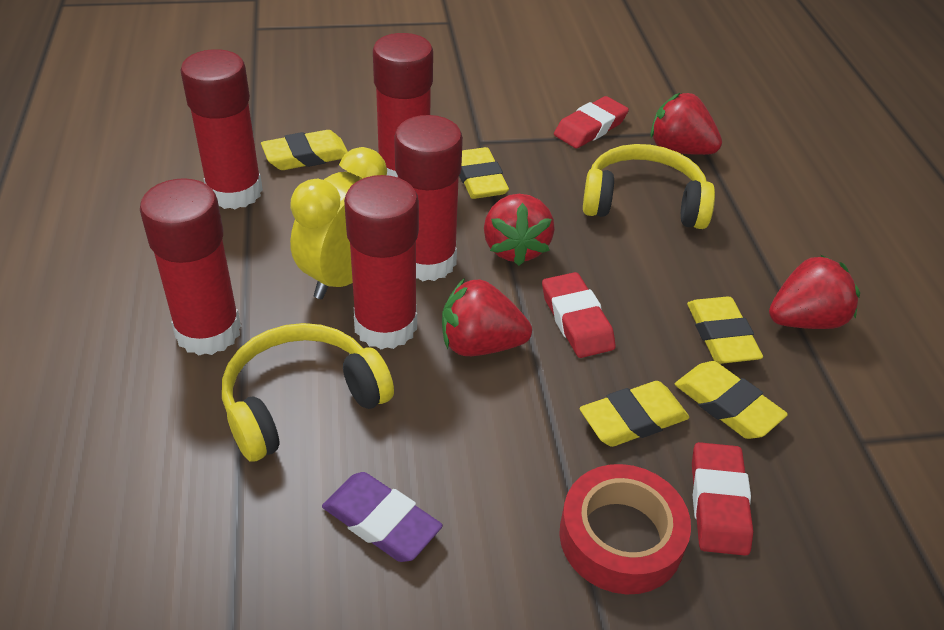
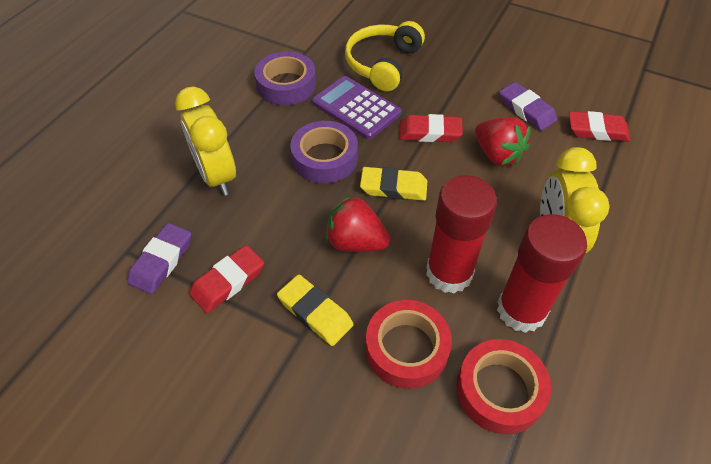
purple calculator: none = 0 -> [312,76,402,140] = 1
purple eraser: [322,472,443,562] = 1 -> [127,223,191,294] [499,82,557,131] = 2
purple tape: none = 0 -> [255,51,316,105] [290,121,358,183] = 2
red glue stick: [140,178,241,356] [180,49,263,209] [344,175,419,349] [373,33,433,177] [394,115,463,281] = 5 -> [426,175,497,294] [497,214,587,333] = 2
red strawberry: [442,278,532,356] [484,194,555,266] [650,93,722,155] [769,254,860,329] = 4 -> [326,195,390,252] [475,117,530,166] = 2
red tape: [559,464,691,594] = 1 -> [366,300,452,389] [457,339,551,434] = 2
yellow clock: [290,147,387,299] = 1 -> [175,86,236,196] [540,147,610,253] = 2
yellow eraser: [261,130,348,170] [459,147,509,199] [580,381,689,447] [675,361,788,439] [687,297,763,364] = 5 -> [277,274,354,346] [360,167,427,201] = 2
yellow headphones: [222,323,394,462] [583,144,715,229] = 2 -> [345,21,425,92] = 1

